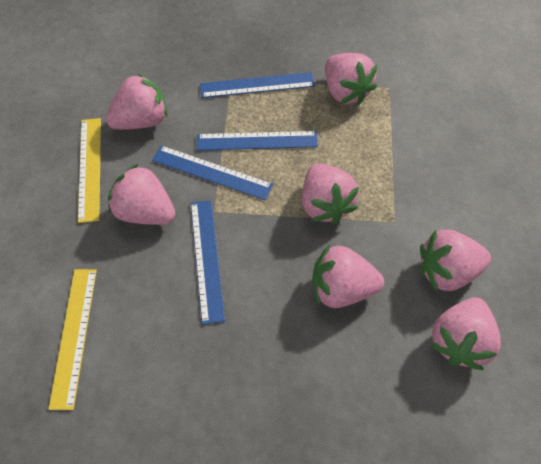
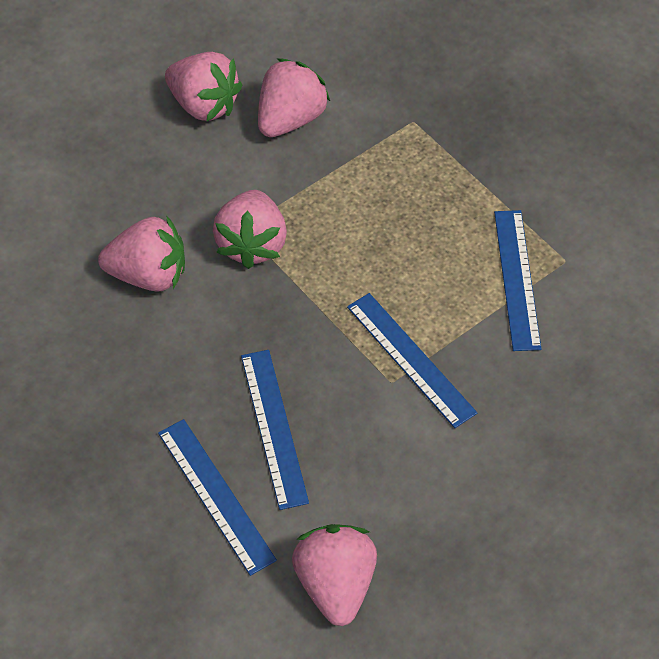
pink strawberry: [106,73,168,130] [108,163,175,225] [302,163,359,224] [312,244,384,308] [325,53,377,105] [420,230,491,291] [430,297,501,370] = 7 -> [98,215,185,292] [165,52,242,122] [213,190,287,269] [258,58,330,137] [292,524,377,626] = 5
yellow ruler: [49,269,97,410] [78,118,101,223] = 2 -> none = 0

